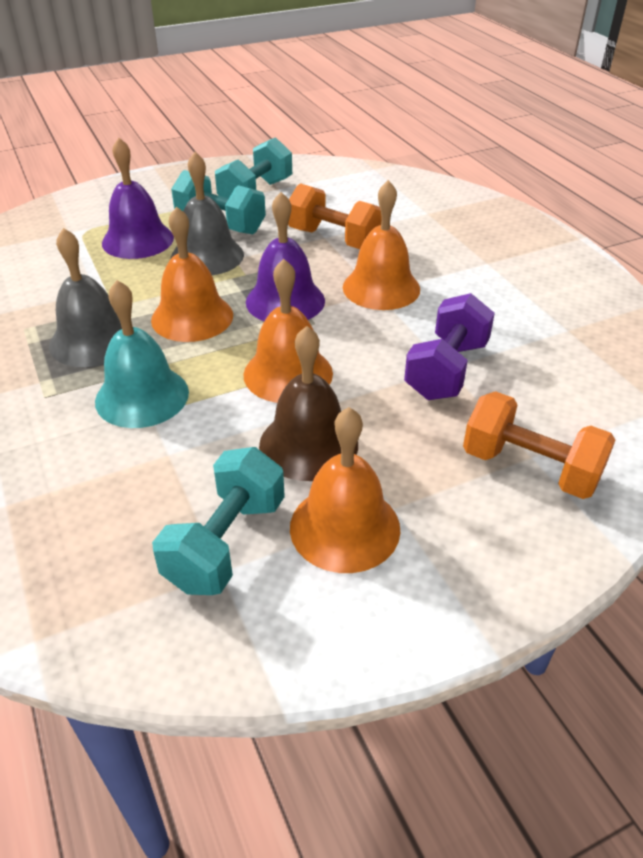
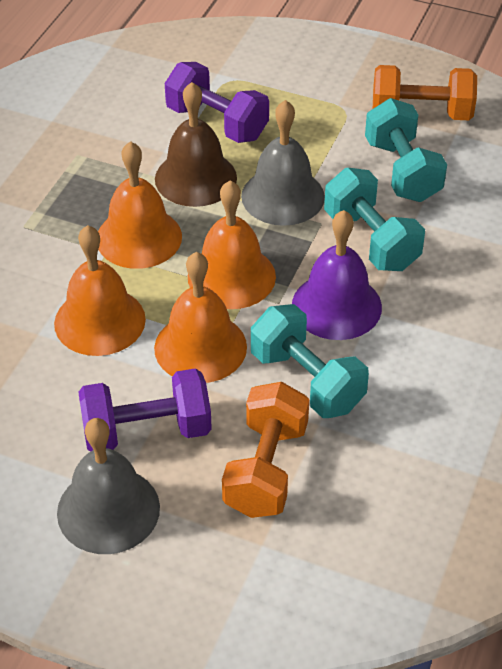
purple bell: [102,138,174,259] [246,192,325,321] = 2 -> [292,210,382,340] = 1
purple dumbbell: [404,293,495,400] = 1 -> [78,368,212,452] [165,62,269,143] = 2
turquoise bell: [95,280,189,428] = 1 -> none = 0

